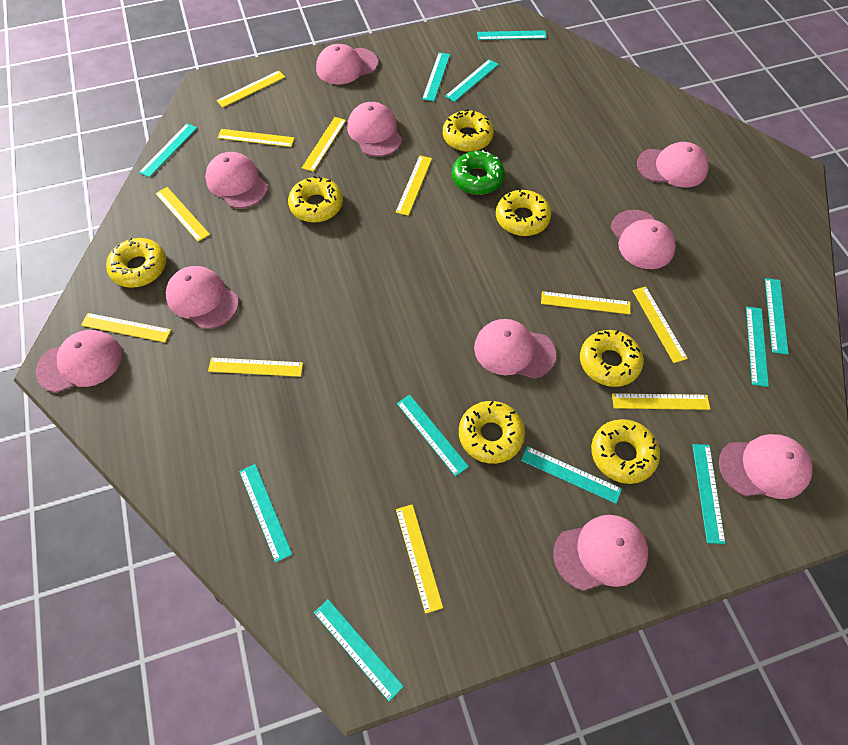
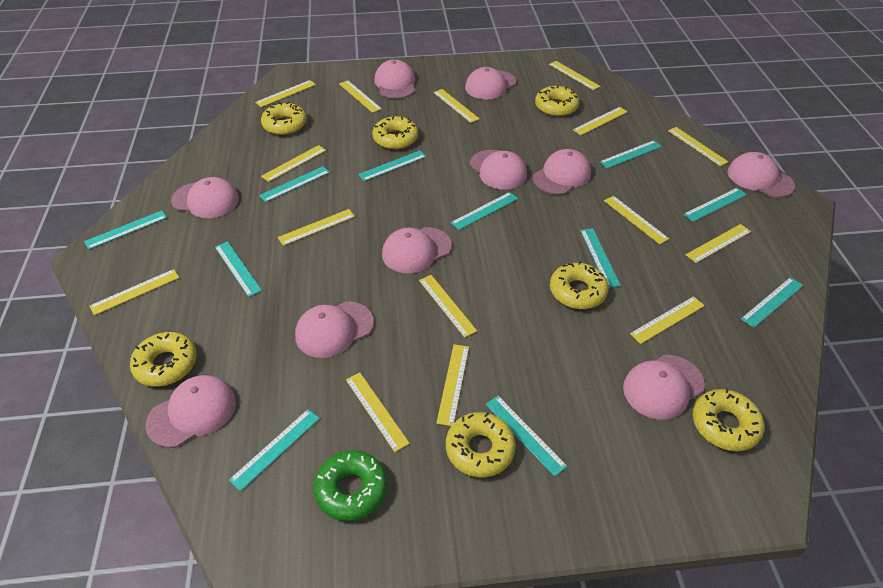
yellow ruler: [81,313,171,343] [155,187,210,242] [208,358,303,377] [216,71,285,108] [217,129,295,147] [302,117,346,172] [395,155,432,216] [396,504,443,614] [541,291,630,314] [612,393,710,410] [632,286,688,363] = 11 -> [90,269,179,315] [255,80,316,107] [261,145,326,182] [278,209,355,246] [339,81,382,113] [346,372,410,452] [419,275,477,338] [433,89,480,123] [436,344,469,426] [549,61,601,90] [573,107,628,135] [604,196,669,244] [630,296,705,344] [668,127,728,166] [686,224,751,263] = 15

